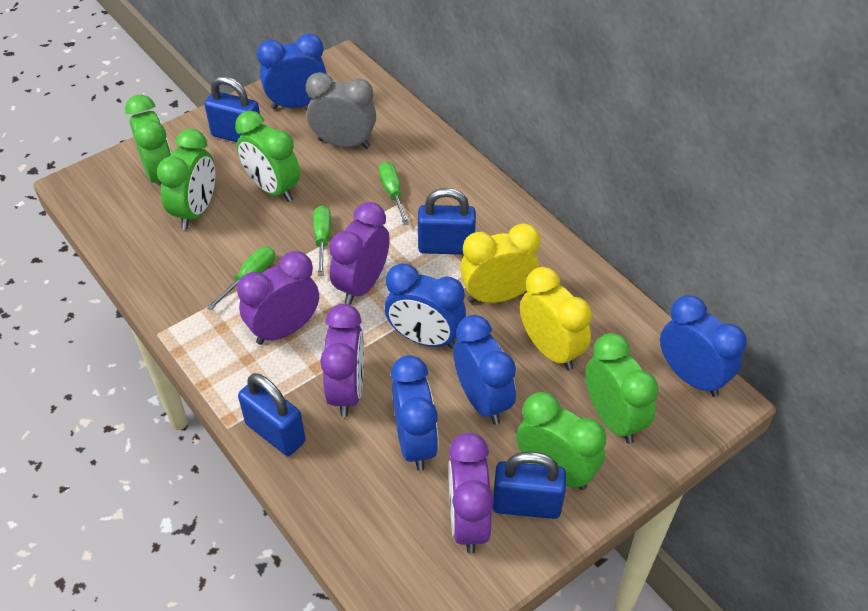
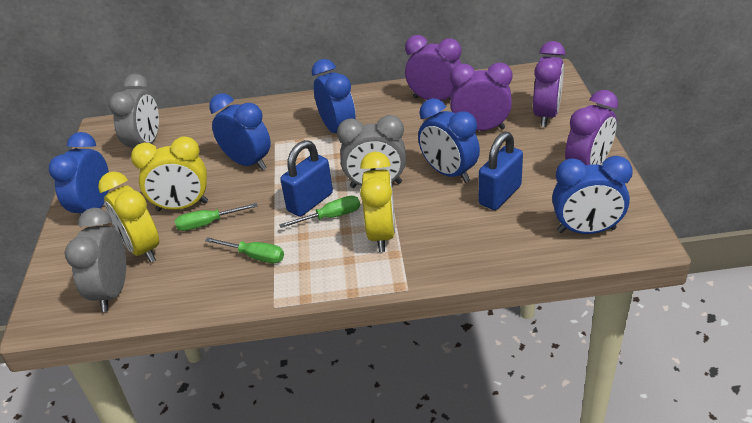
blue padlock: [204,76,262,142] [238,373,306,456] [418,188,476,254] [493,452,566,519] = 4 -> [280,140,333,217] [479,132,523,210] = 2
green clock: [125,95,171,184] [157,129,215,230] [235,111,300,202] [516,392,606,490] [585,333,658,444] = 5 -> none = 0
grey clock: [306,72,376,149] = 1 -> [65,208,126,312] [109,74,159,148] [337,115,406,188] = 3
yellow clock: [460,223,540,303] [520,267,592,370] = 2 -> [98,171,159,263] [131,136,208,211] [360,152,395,252] = 3

